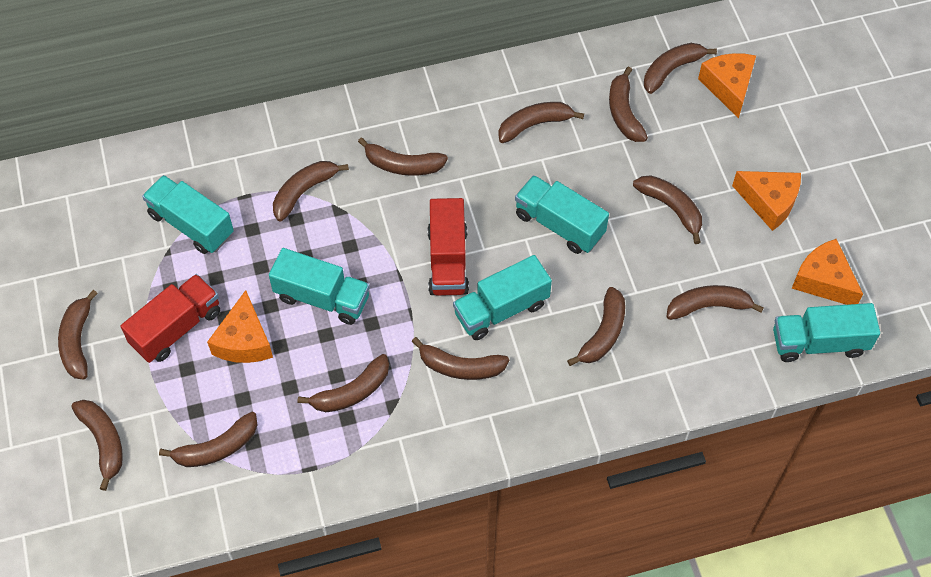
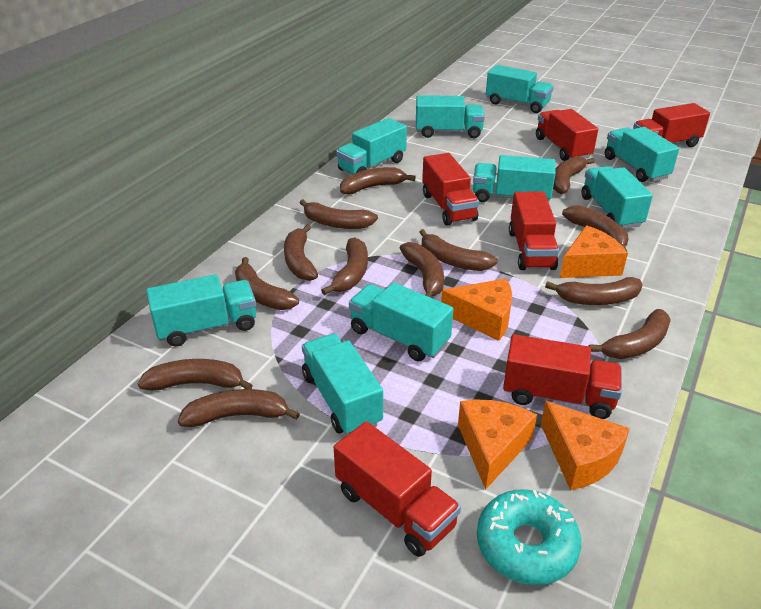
red truck: [120,274,220,363] [427,198,469,296] = 2 -> [334,421,461,557] [422,153,479,226] [503,334,622,419] [509,192,559,270] [536,109,598,161] [633,103,710,147] = 6
turquoise donut: none = 0 -> [477,490,581,585] = 1
turquoise truck: [142,175,234,254] [269,248,370,325] [453,255,552,340] [515,175,609,254] [773,303,880,362] = 5 -> [146,274,256,347] [302,334,383,433] [336,118,407,175] [349,282,453,361] [416,95,485,138] [473,155,556,202] [486,65,554,113] [582,166,653,229] [605,127,679,182] = 9

